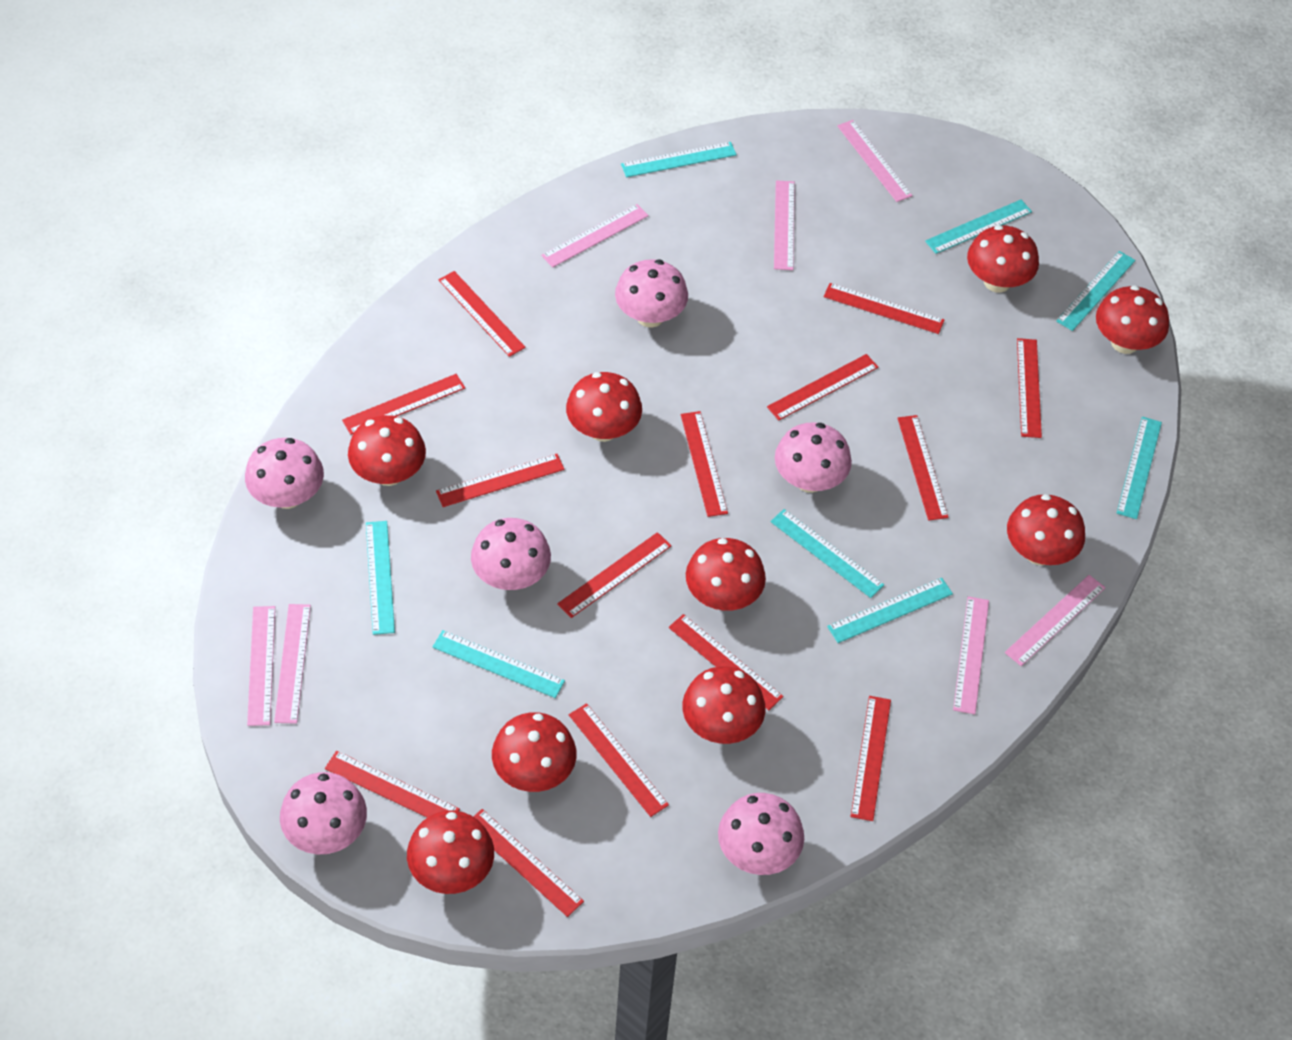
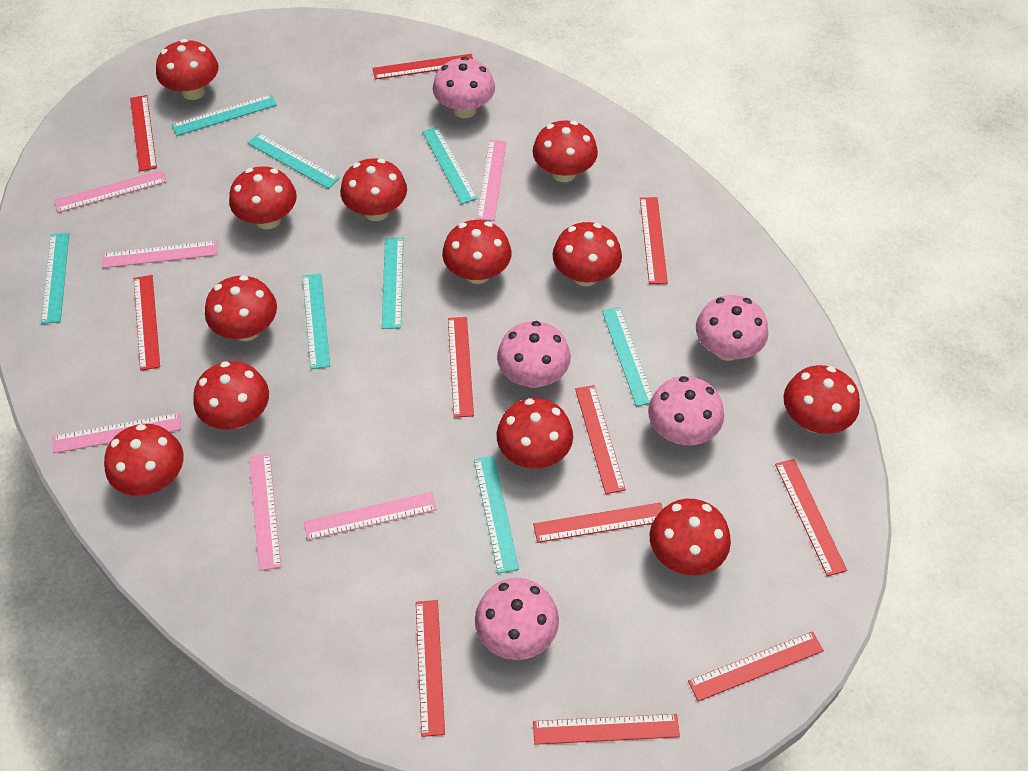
pink mushroom: [245,438,324,509] [280,772,367,854] [471,518,551,590] [615,259,688,328] [718,793,804,875] [775,423,852,493] = 6 -> [433,57,495,118] [475,578,559,660] [497,321,571,388] [648,376,724,445] [696,295,768,361] = 5
pink ruler: [247,606,275,726] [274,604,311,724] [541,204,649,268] [774,180,795,270] [837,120,913,202] [953,596,989,714] [1005,575,1106,666] = 7 -> [53,413,181,453] [54,170,167,213] [102,241,217,268] [249,453,281,571] [304,492,437,540] [477,140,506,221] = 6
red mushroom: [348,415,426,486] [407,810,494,894] [492,712,576,792] [566,372,642,442] [682,666,765,744] [686,538,766,611] [967,225,1039,293] [1007,494,1085,565] [1096,285,1169,354] = 9 -> [104,424,184,496] [156,39,219,100] [193,361,269,430] [205,275,277,341] [229,166,297,229] [340,158,407,221] [442,220,512,284] [497,398,573,468] [533,120,598,182] [553,222,622,286] [650,499,731,575] [783,365,860,434] = 12
red ruler: [325,751,460,818] [342,374,465,435] [436,454,565,507] [438,271,525,357] [473,809,584,917] [557,532,671,618] [569,703,669,817] [668,614,784,710] [681,411,728,517] [767,354,878,420] [824,283,944,334] [850,696,891,821] [897,415,949,521] [1017,338,1042,438] = 14 -> [130,95,157,171] [134,275,160,371] [372,54,473,79] [416,600,445,737] [448,317,474,418] [533,503,663,543] [533,714,680,745] [575,385,626,494] [640,197,668,284] [688,631,824,702] [775,459,847,576] = 11

